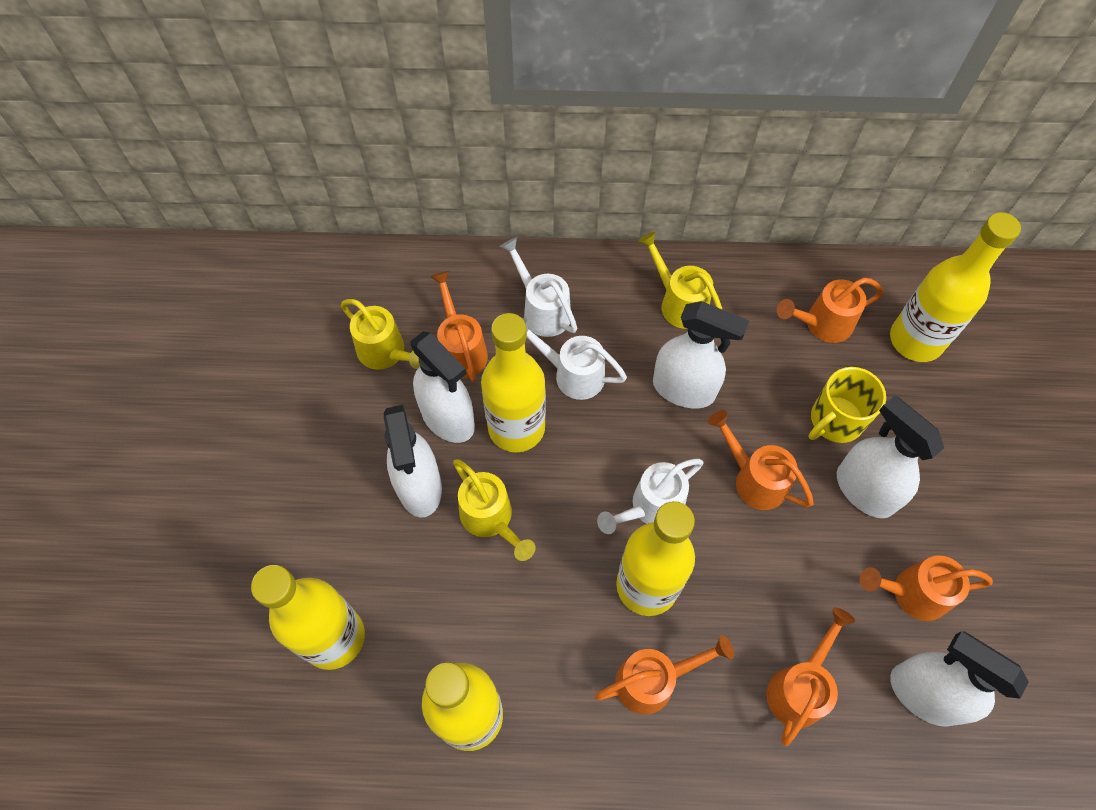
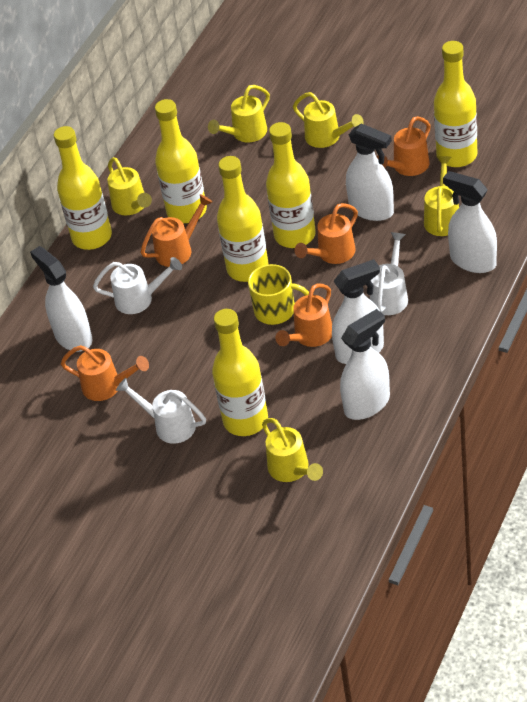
orange watering can: [430,271,488,382] [594,635,734,715] [708,410,814,510] [767,607,855,746] [777,278,883,343] [860,556,993,621] = 6 -> [61,345,149,401] [141,194,212,267] [275,283,332,347] [295,203,358,264] [377,116,431,176] = 5
yellow bottle: [251,565,365,670] [422,662,503,751] [481,313,546,452] [616,501,695,616] [890,212,1021,362] = 5 -> [54,126,112,250] [155,99,207,223] [212,309,268,436] [217,156,268,282] [266,122,316,248] [434,41,477,167] = 6
yellow watering can: [341,299,420,370] [453,459,536,561] [638,231,723,329] = 3 -> [107,157,152,215] [208,85,270,142] [262,418,323,482] [293,92,364,148] [424,156,459,236] = 5

